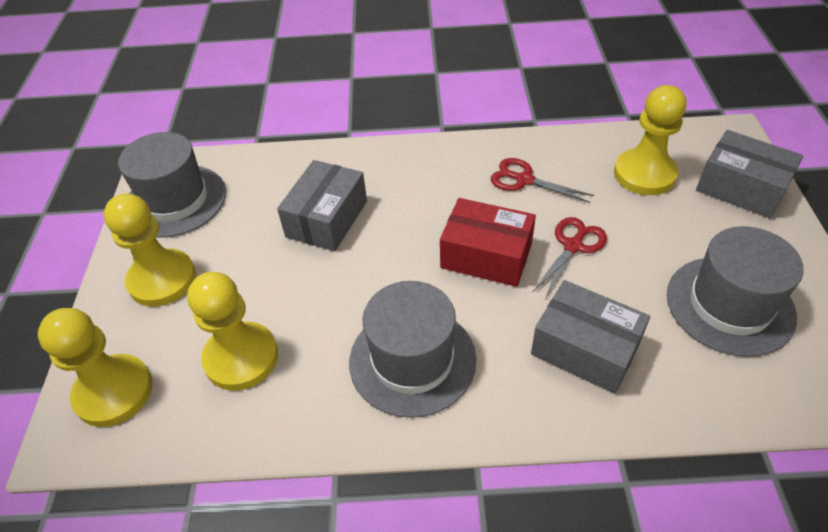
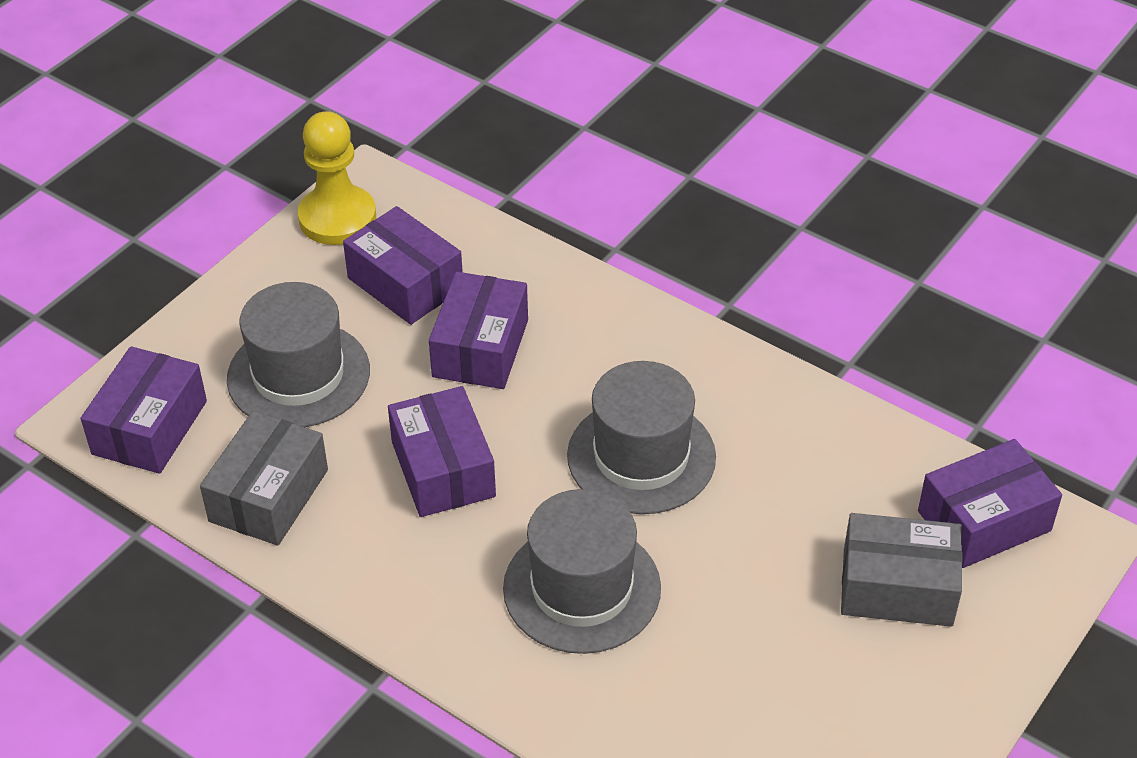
grey box: [277,160,367,251] [531,280,650,394] [696,130,803,218] = 3 -> [200,411,328,545] [841,513,963,627] = 2
purple box: none = 0 -> [81,346,207,474] [343,206,463,325] [388,386,496,517] [429,272,528,389] [918,439,1062,568] = 5
red box: [440,198,536,287] = 1 -> none = 0
red scissors: [491,158,594,203] [532,217,607,299] = 2 -> none = 0
yellow pawn: [38,308,153,427] [103,193,196,307] [187,272,278,391] [614,85,686,195] = 4 -> [298,111,376,245] = 1

